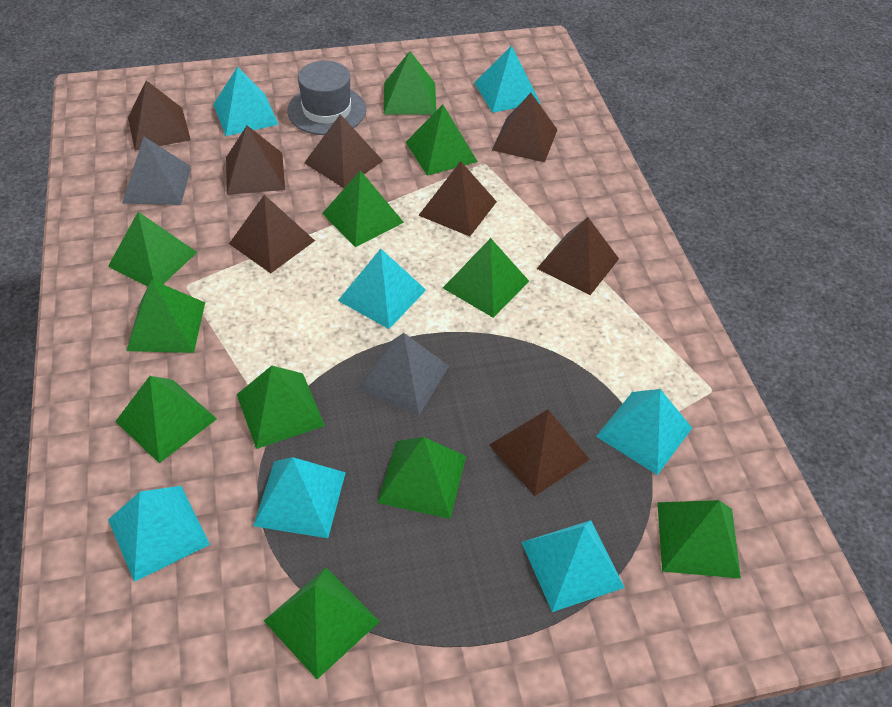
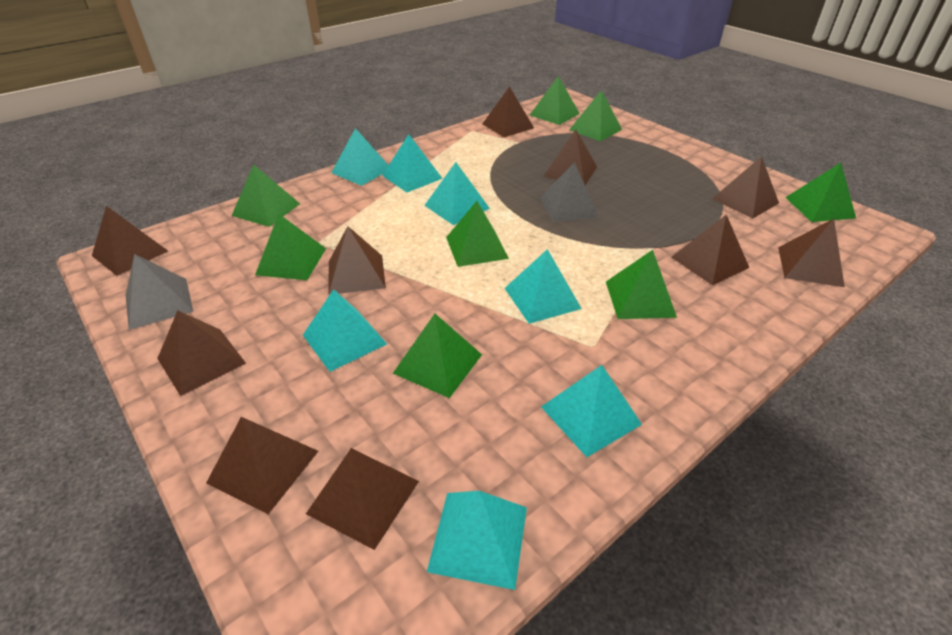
brown pyramid: [128,80,191,151] [226,126,285,195] [229,195,315,273] [304,114,383,188] [418,161,497,236] [489,410,590,496] [492,93,557,162] [537,217,619,295] = 8 -> [92,206,168,276] [157,310,246,396] [206,417,318,514] [306,448,419,550] [328,226,386,295] [482,87,534,137] [543,129,597,185] [671,215,749,285] [712,156,779,218] [778,219,845,287] = 10
green pyramid: [108,212,197,287] [115,376,217,463] [127,279,205,353] [237,366,325,449] [264,567,380,679] [322,170,404,247] [377,437,466,519] [384,51,436,115] [406,105,478,176] [443,238,529,318] [657,500,741,579] = 11 -> [232,164,300,227] [255,214,326,280] [393,314,482,398] [446,201,509,267] [530,76,580,125] [569,90,622,142] [606,250,677,319] [785,163,856,222] = 8
grey hat: [287,61,366,135] = 1 -> none = 0

